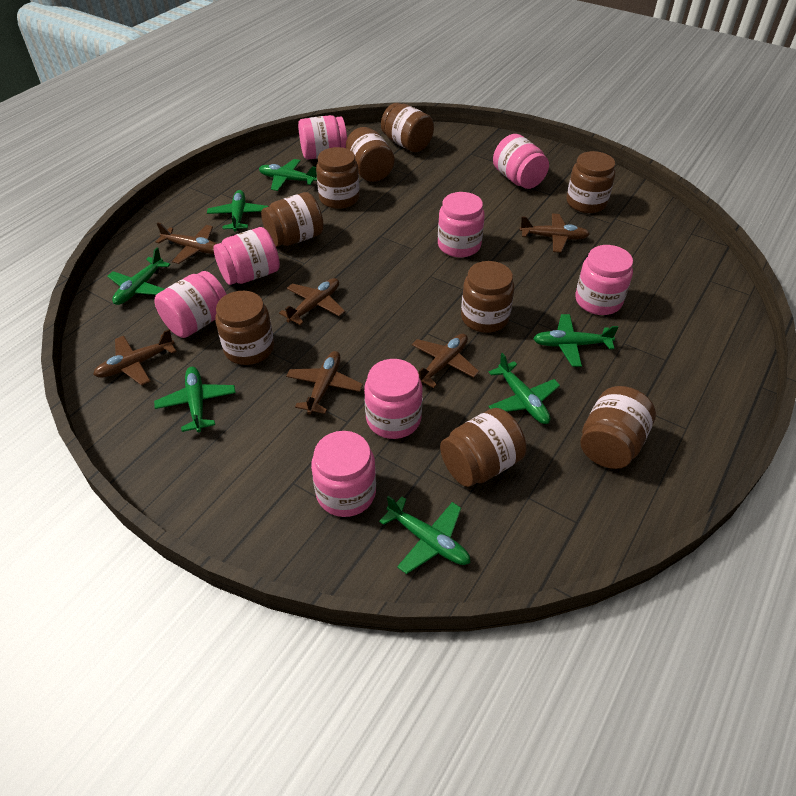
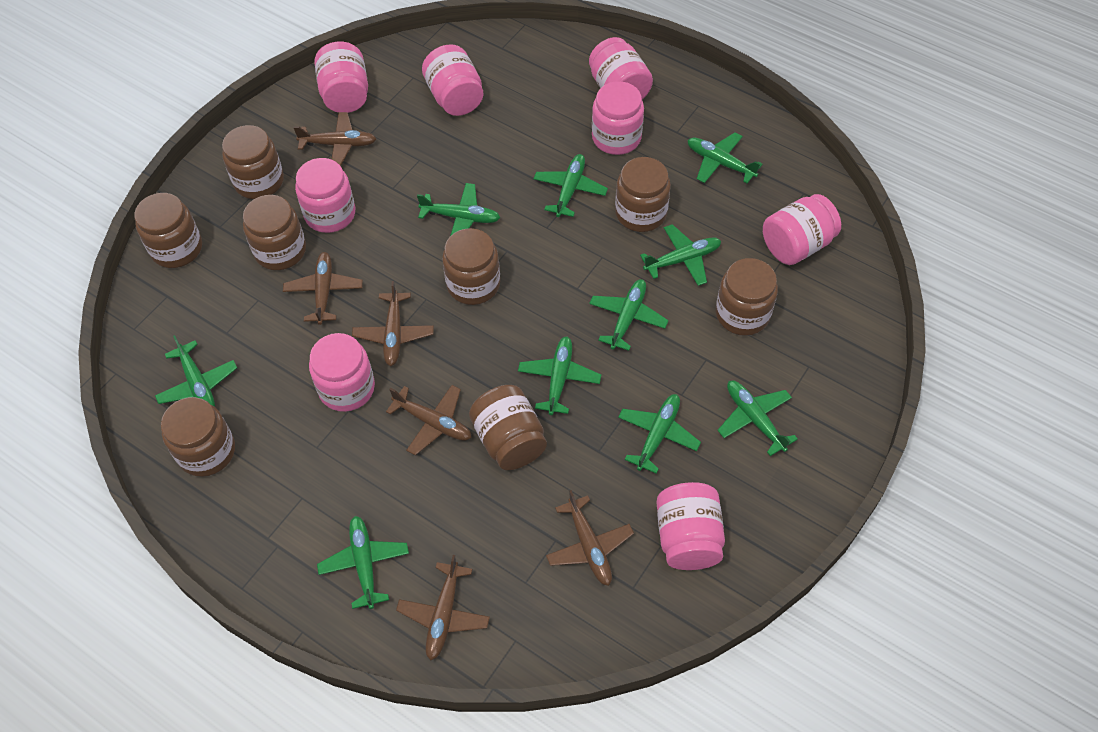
brown jar: [215,291,274,365] [261,192,324,247] [316,147,360,209] [346,127,395,182] [381,103,434,152] [440,408,527,487] [461,261,514,333] [567,151,615,213] [580,386,656,469] = 9 -> [134,193,202,268] [161,397,235,477] [222,125,284,199] [243,195,306,270] [442,228,500,305] [469,385,547,470] [615,157,671,232] [716,258,778,336] = 8
green plane: [107,248,171,305] [154,367,236,432] [207,190,269,232] [259,159,317,191] [379,496,471,574] [488,353,560,424] [533,314,618,367] = 7 -> [155,335,237,407] [317,516,409,609] [417,183,500,236] [518,337,601,415] [534,154,608,217] [589,279,669,351] [618,394,701,474] [640,224,721,286] [687,133,762,183] [717,380,798,456] = 10

